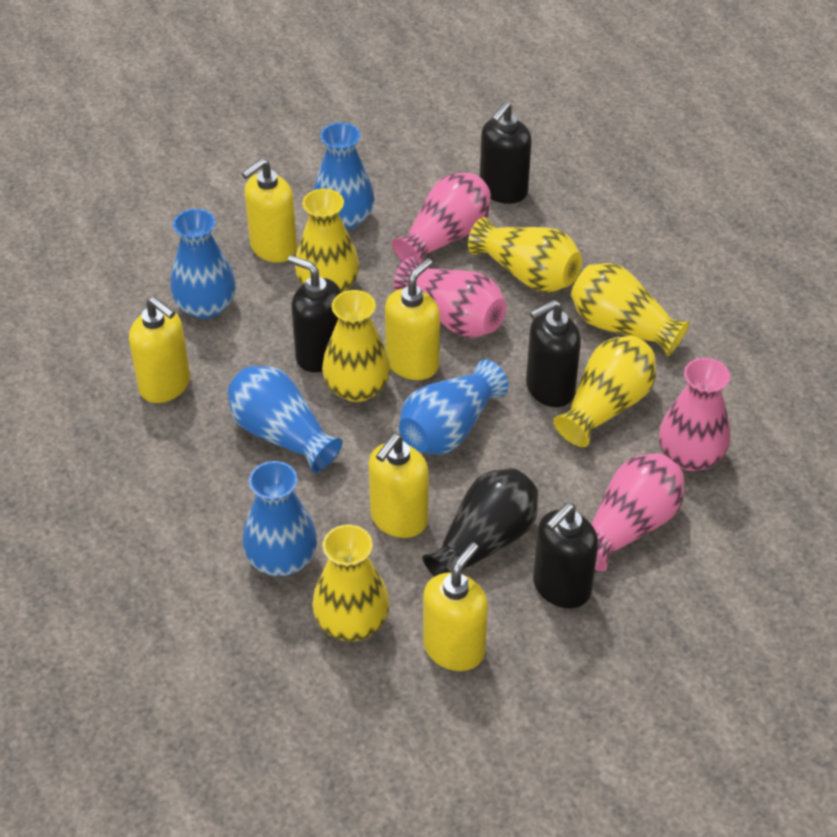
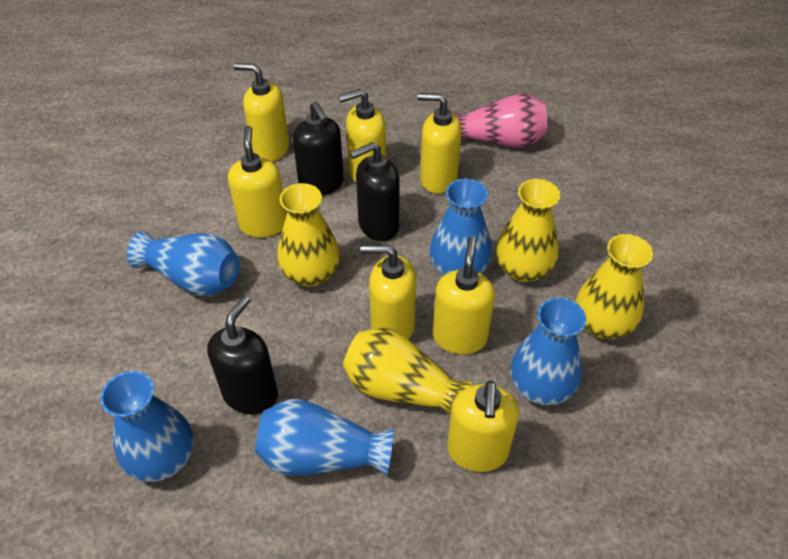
black soap dispenser: [288,255,341,372] [480,102,532,204] [526,300,581,407] [533,503,598,609] = 4 -> [207,296,278,414] [293,102,344,196] [350,142,400,241] = 3
black vase: [422,468,538,577] = 1 -> none = 0
pink vase: [392,173,491,264] [394,257,507,338] [591,453,684,572] [659,358,730,471] = 4 -> [451,93,547,147] = 1
yellow soap dispenser: [129,297,190,403] [242,158,297,263] [369,434,429,538] [385,258,440,380] [423,542,488,671] = 5 -> [228,126,287,238] [233,63,289,162] [338,89,386,182] [361,245,416,339] [417,93,462,194] [433,237,495,355] [447,380,519,472] = 7
yellow vase: [295,189,359,293] [312,524,390,642] [322,290,391,402] [468,217,582,293] [553,336,656,447] [571,263,690,357] = 6 -> [277,183,340,287] [343,328,472,418] [496,179,560,282] [576,234,653,339] = 4

